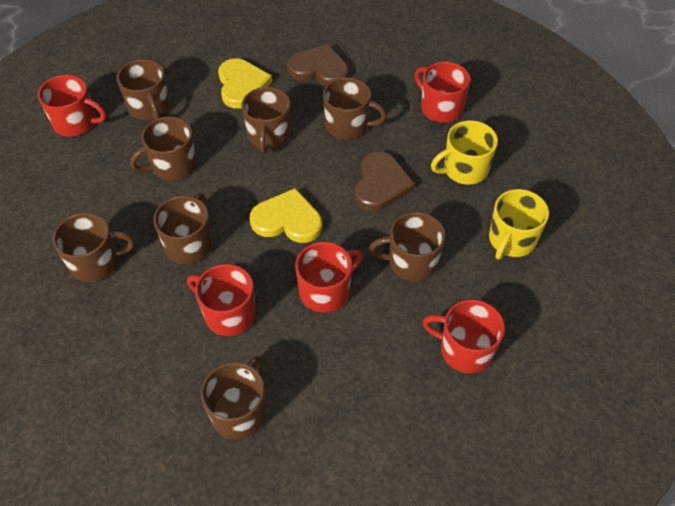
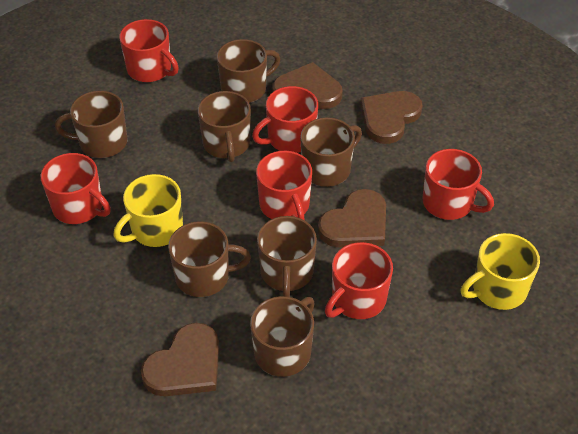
brown heart: [287,44,349,86] [354,152,415,211] = 2 -> [141,323,219,396] [272,62,343,109] [318,189,386,248] [360,91,423,144] = 4
brown mug: [53,213,135,282] [117,59,170,120] [130,117,197,181] [153,194,213,264] [201,356,266,439] [242,87,291,154] [323,77,387,139] [369,212,445,281] = 8 -> [55,91,128,158] [168,221,251,297] [198,91,251,162] [217,39,280,103] [250,296,315,377] [257,216,317,297] [300,117,362,187] = 7
red mug: [38,75,106,136] [187,264,256,336] [295,242,363,313] [415,62,470,123] [423,299,505,373] = 5 -> [41,153,111,224] [119,19,179,82] [252,86,318,153] [256,151,312,220] [325,242,393,319] [423,149,494,220] = 6
yellow heart: [218,58,272,108] [249,188,322,243] = 2 -> none = 0

